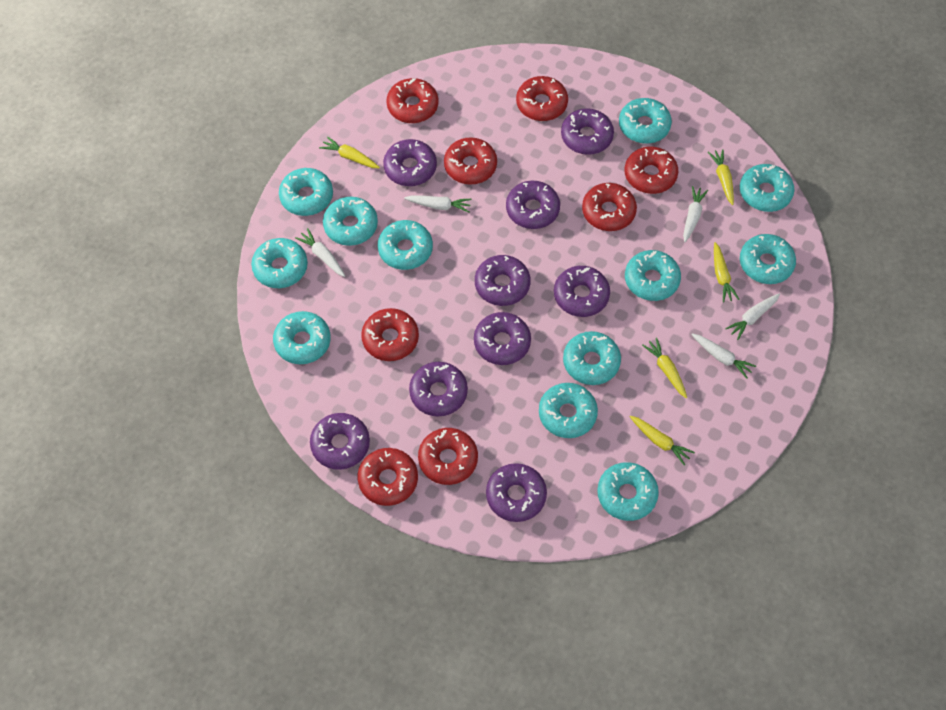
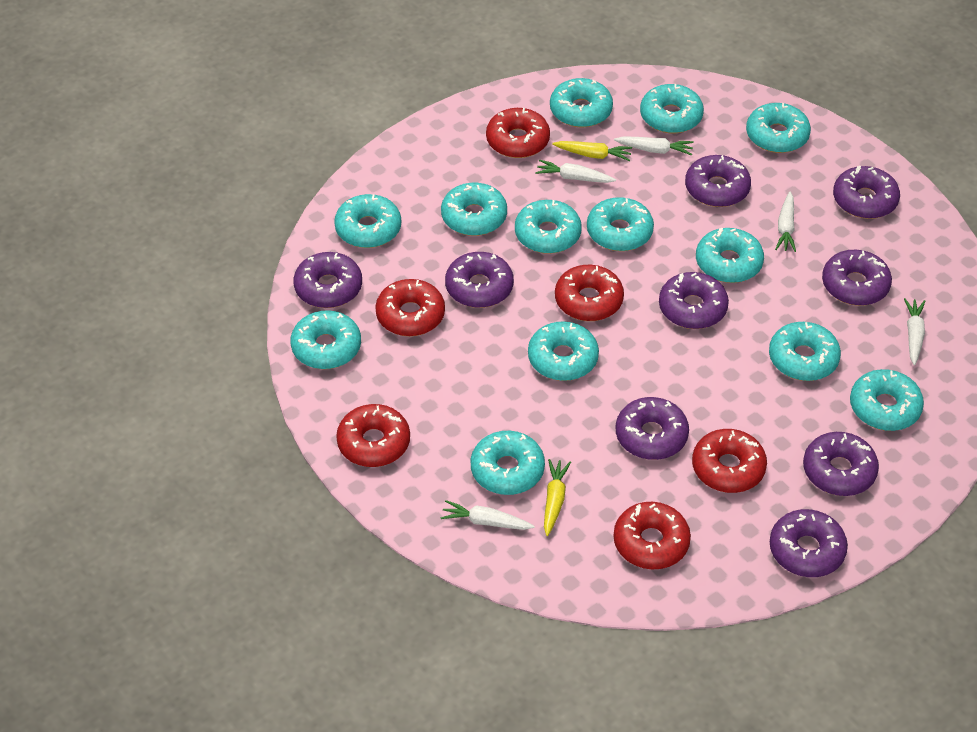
red donut: [358,448,418,506] [361,308,419,361] [386,78,438,123] [418,428,478,485] [444,137,497,185] [516,76,568,121] [582,183,637,231] [624,146,678,194] = 8 -> [336,404,410,467] [375,279,445,336] [486,108,550,158] [555,265,624,321] [614,502,691,570] [692,429,767,493] = 6
turquoise donut: [251,238,308,288] [273,311,331,364] [279,168,333,216] [323,197,378,246] [378,220,433,270] [539,383,598,438] [563,331,621,385] [597,462,659,521] [619,98,672,144] [625,250,681,301] [740,164,794,212] [740,234,796,284] = 12 -> [290,310,361,369] [334,194,401,248] [441,183,507,236] [471,431,545,495] [515,200,582,254] [528,321,599,381] [550,78,613,128] [587,197,654,251] [640,84,704,133] [696,228,764,283] [746,103,811,153] [769,322,841,381] [850,369,924,431] = 13
yellow carrot: [319,136,380,168] [630,416,695,466] [642,337,687,398] [708,149,734,205] [714,242,740,303] = 5 -> [544,459,571,536] [552,141,632,161] = 2

